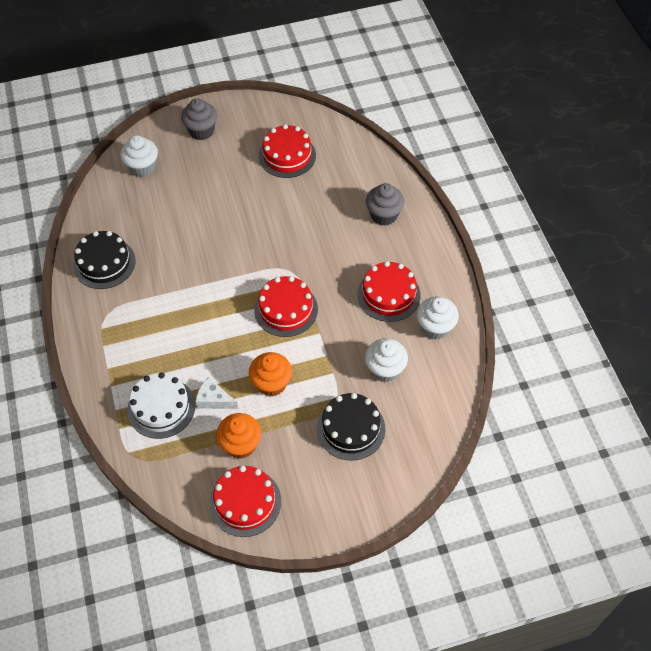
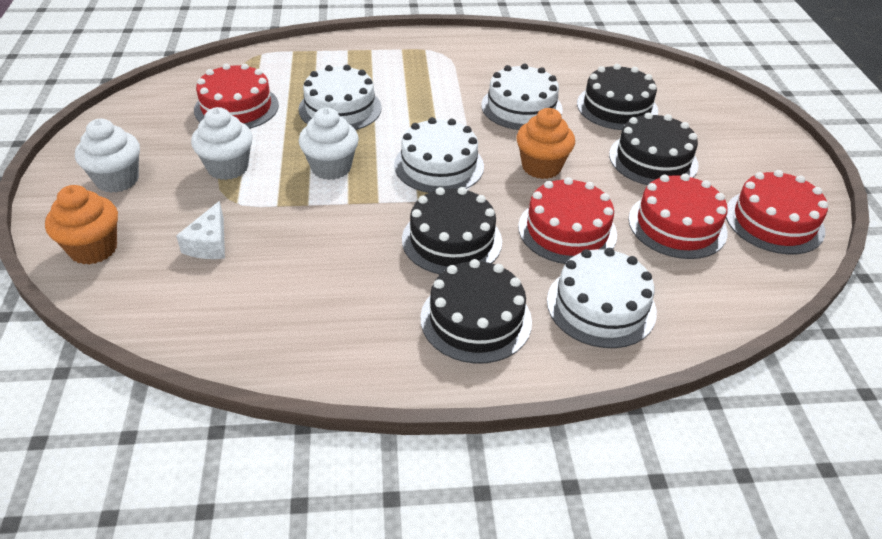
black cake: [73,231,136,289] [317,393,385,460] = 2 -> [402,187,502,274] [420,259,532,364] [577,64,658,130] [609,112,699,185] = 4
grey cupcake: [181,98,217,140] [366,183,405,226] = 2 -> none = 0
white cake: [127,372,195,439] = 1 -> [299,65,382,130] [394,117,484,193] [481,64,563,130] [547,248,657,348] = 4

